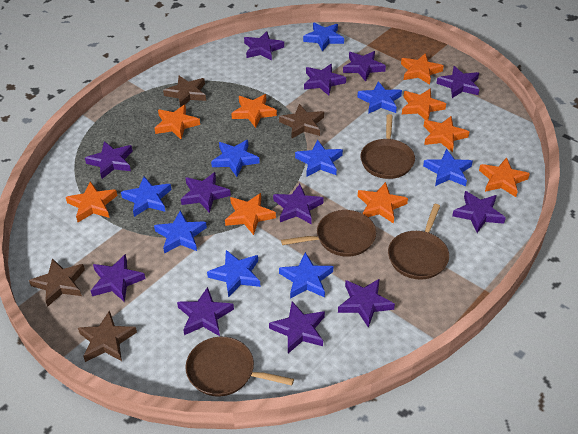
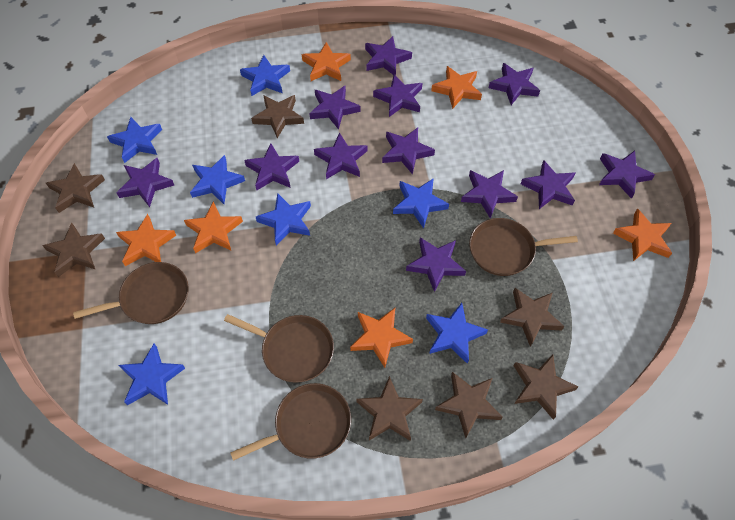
blue star: [121,176,171,217] [154,211,207,254] [207,250,260,297] [211,140,260,177] [279,252,333,299] [295,140,343,176] [303,23,344,51] [357,81,402,114] [423,149,473,186] = 9 -> [107,117,162,163] [119,343,185,405] [190,155,245,204] [240,55,290,96] [256,193,311,245] [393,178,449,229] [426,303,488,364] = 7
brown star: [29,258,85,307] [78,310,137,362] [163,76,206,107] [279,104,324,138] = 4 -> [42,222,105,277] [46,163,105,213] [251,95,304,138] [356,376,423,441] [435,372,503,438] [500,288,564,347] [514,355,578,420] = 7
orange star: [66,181,118,222] [154,104,200,140] [225,193,276,235] [231,94,277,128] [358,182,408,224] [401,53,444,85] [402,88,446,120] [424,116,469,152] [479,158,530,197] = 9 -> [116,214,176,266] [184,201,243,253] [302,42,351,81] [350,308,413,368] [431,66,482,109] [613,208,672,261] = 6

